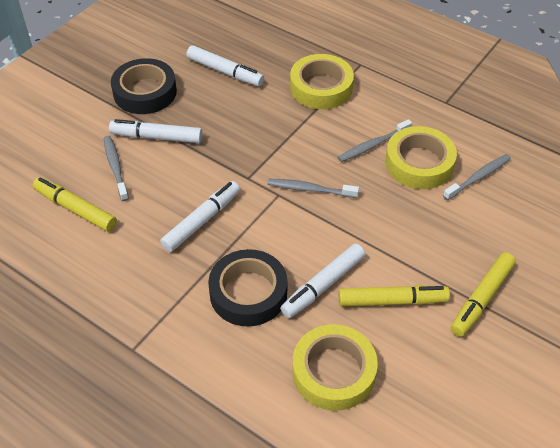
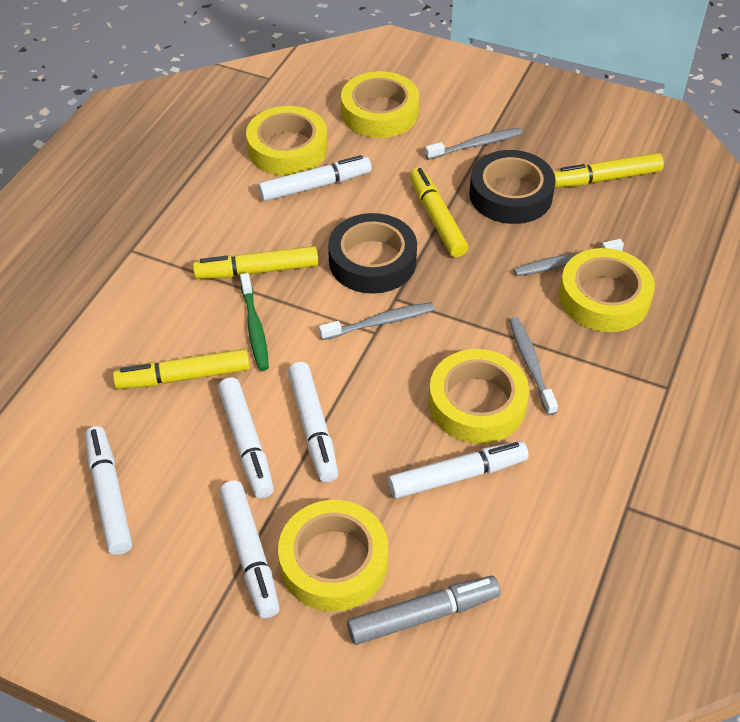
green toothbrush: none = 0 -> [240,273,269,371] = 1
grey marker: none = 0 -> [347,576,501,645] = 1
white marker: [109,119,203,143] [160,181,240,252] [187,45,264,86] [280,244,365,318] = 4 -> [85,426,132,555] [218,377,274,498] [219,480,280,618] [258,155,371,201] [288,362,338,482] [388,441,529,498] = 6
yellow marker: [33,177,117,232] [339,285,450,306] [451,252,516,337] = 3 -> [113,349,250,389] [193,246,318,279] [409,167,468,257] [553,153,664,188] = 4
yellow tape: [290,54,354,109] [292,325,378,411] [385,126,457,189] = 3 -> [246,106,328,176] [278,500,388,611] [341,71,419,138] [429,349,529,444] [559,248,655,332] = 5

